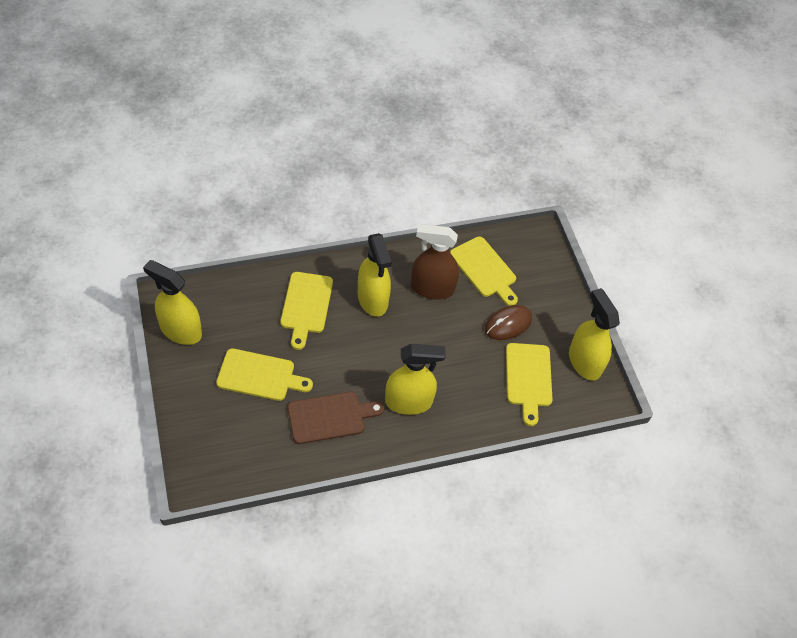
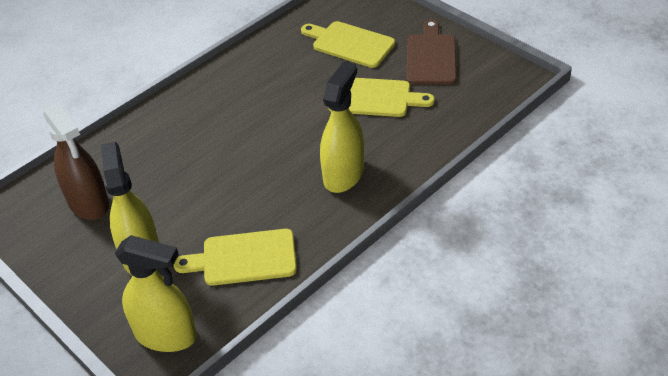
brown mouse: [485,305,532,340] = 1 -> none = 0
yellow cutting board: [216,348,313,401] [280,272,333,350] [450,236,518,306] [506,343,553,426] = 4 -> [174,229,297,286] [301,21,395,68] [328,78,435,117] = 3
yellow spray bottle: [143,260,202,345] [358,233,392,317] [385,344,446,415] [569,288,620,381] = 4 -> [101,142,159,275] [115,235,197,352] [320,61,364,193] = 3

